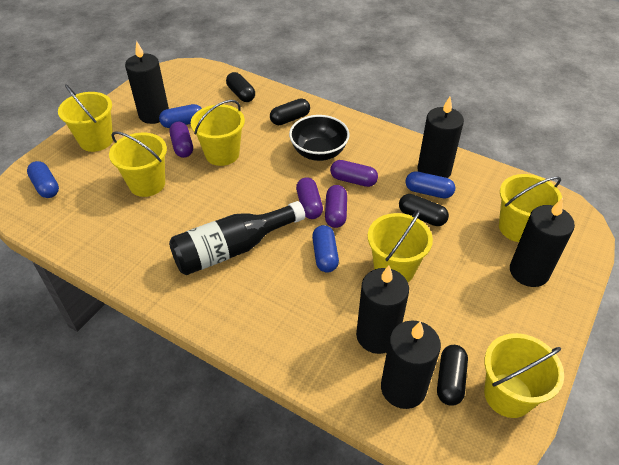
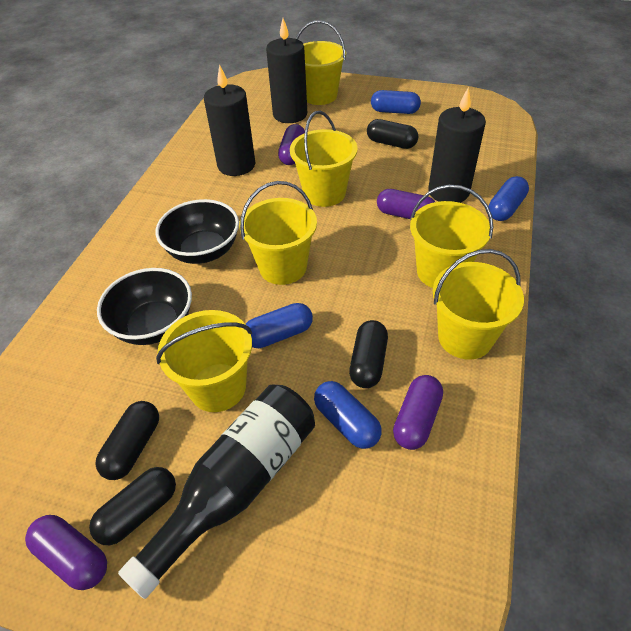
black bowl: [289,115,350,161] = 1 -> [97,268,192,345] [156,199,239,264] = 2
black candle: [125,41,169,124] [356,265,409,354] [381,321,441,409] [418,97,464,178] [510,198,575,287] = 5 -> [204,64,255,176] [266,18,307,123] [428,87,486,203] = 3

